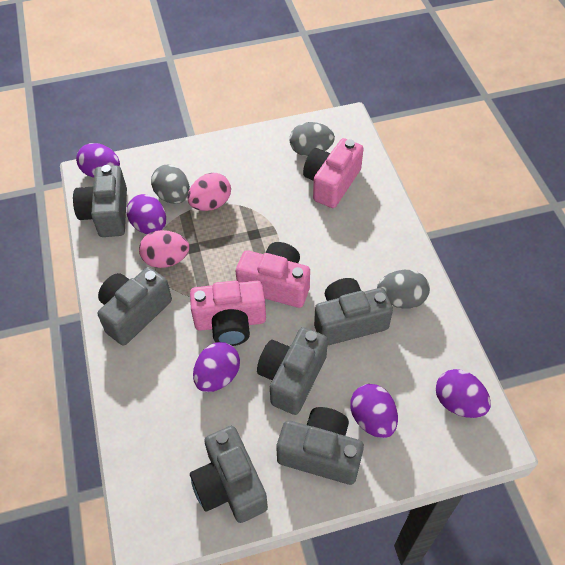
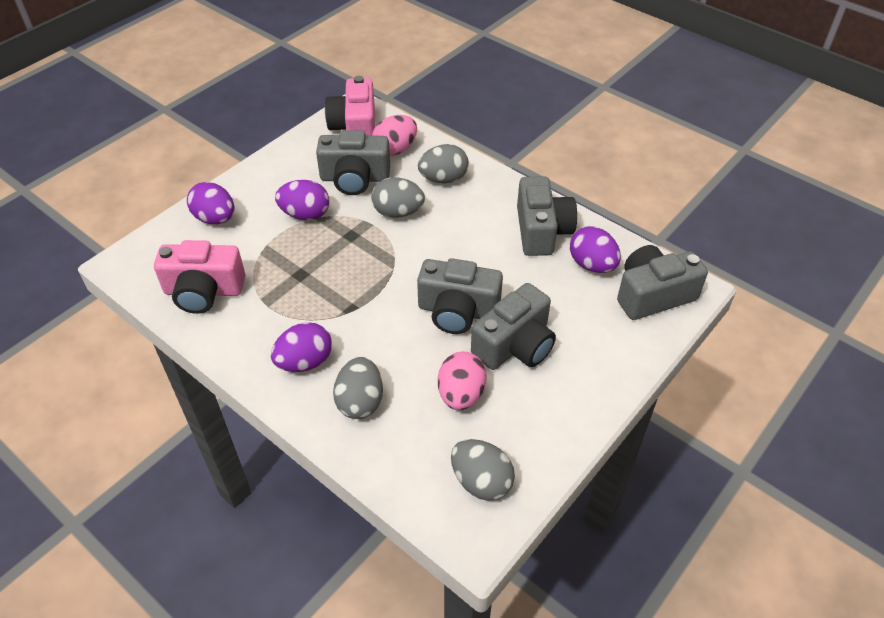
grey camera: [73,165,127,237] [98,267,172,346] [190,426,268,523] [257,327,328,415] [276,407,364,485] [314,278,393,346] = 6 -> [316,130,390,195] [417,258,503,334] [471,283,556,370] [517,176,577,256] [617,245,708,320] = 5
grey egg: [151,165,190,204] [290,122,335,156] [377,270,430,309] = 3 -> [333,357,383,419] [371,178,425,218] [418,144,469,183] [451,439,515,501] = 4
pink camera: [190,281,266,346] [236,242,310,308] [303,138,364,208] = 3 -> [154,240,245,314] [325,76,375,136] = 2
purple egg: [76,143,120,178] [127,194,166,234] [193,342,240,392] [350,384,398,438] [436,369,491,418] = 5 -> [187,182,235,224] [271,322,332,372] [275,180,329,221] [570,226,621,273] = 4

